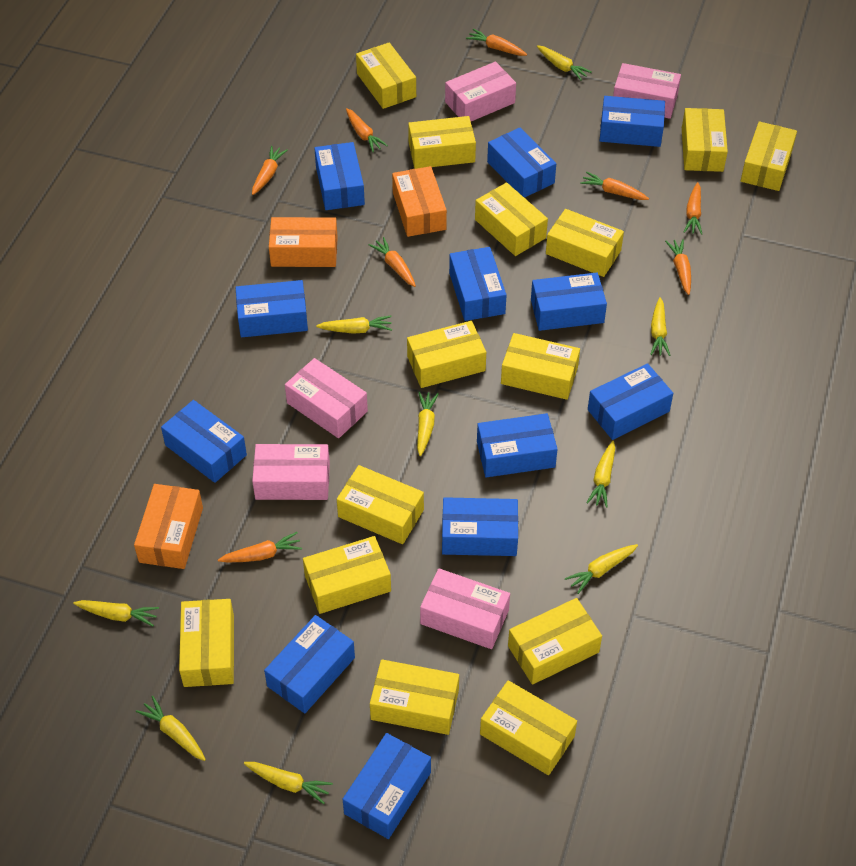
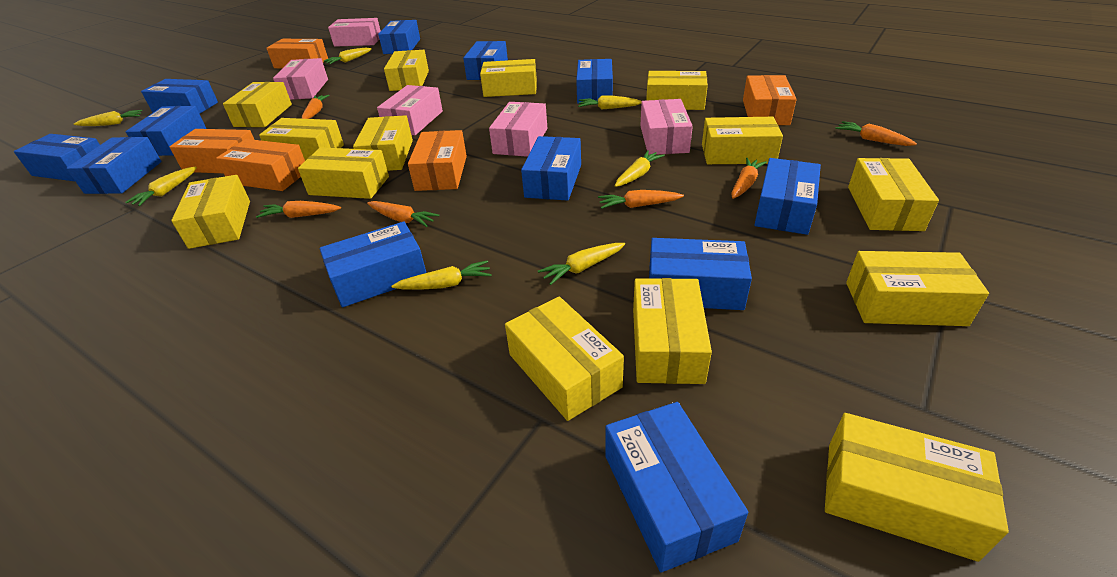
orange box: [134,484,203,569] [269,217,338,267] [392,166,447,237] = 3 -> [170,129,254,173] [216,139,305,191] [266,39,328,68] [408,130,467,191] [743,75,797,125] = 5
orange carrot: [218,532,302,562] [252,146,288,195] [346,108,388,152] [368,237,416,287] [466,29,527,56] [580,171,649,200] [665,239,691,295] [684,182,702,235] = 8 -> [256,201,341,218] [302,95,330,119] [367,201,439,227] [598,190,684,209] [731,158,767,199] [835,121,917,146] = 6
yellow carrot: [73,600,159,626] [136,696,206,761] [244,762,333,804] [316,316,392,334] [417,392,439,456] [537,45,592,81] [565,544,638,594] [586,441,615,508] [650,297,670,356] = 9 -> [74,110,142,126] [125,167,197,206] [324,48,372,64] [391,260,492,290] [538,243,625,285] [578,95,642,109] [615,150,665,187] = 7

